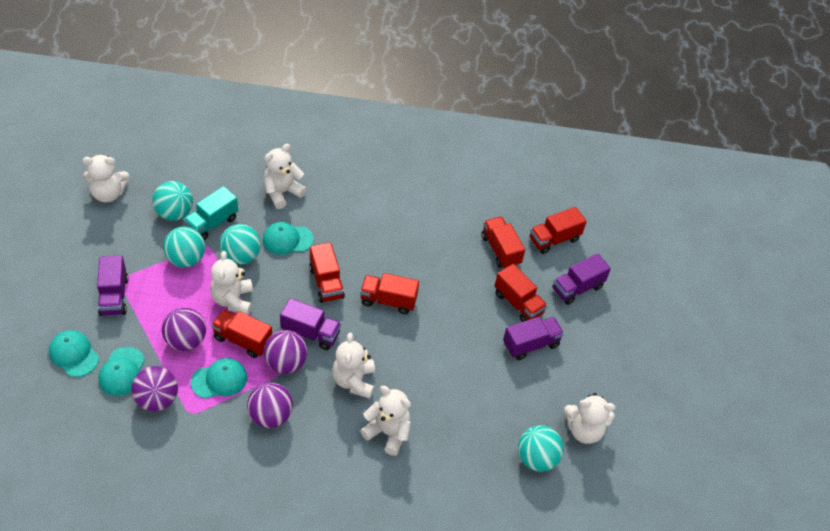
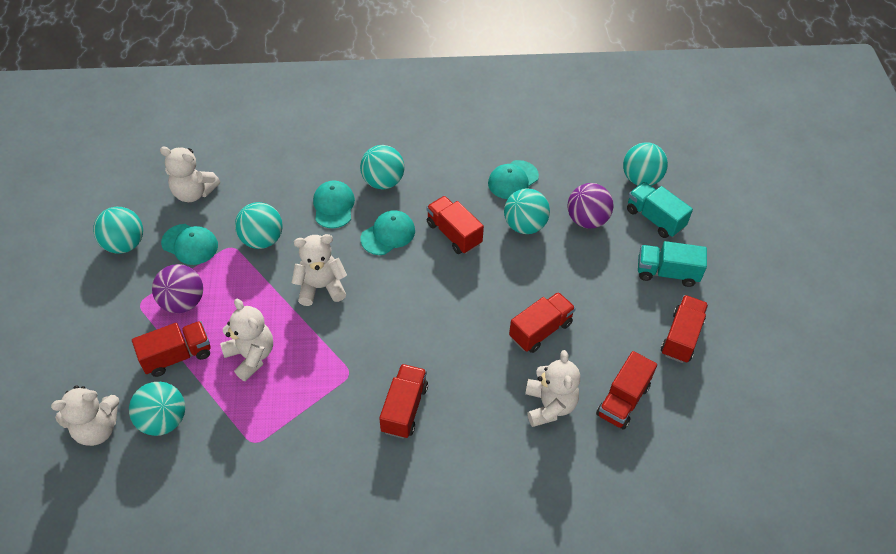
purple ball: [131,366,178,412] [162,308,206,351] [247,382,293,428] [264,330,308,374] = 4 -> [152,264,203,313] [568,183,614,229] = 2
purple truck: [97,256,129,316] [280,298,341,350] [503,317,564,360] [552,254,611,305] = 4 -> none = 0
turquoise ball: [152,181,193,221] [163,227,205,267] [219,224,261,265] [518,425,564,472] = 4 -> [93,207,143,254] [129,382,185,436] [235,202,283,249] [360,145,405,189] [504,188,550,234] [623,142,668,186] = 6
turquoise truck: [183,186,238,240] = 1 -> [627,182,693,238] [638,241,707,287] = 2
white teddy bear: [83,155,129,203] [210,251,253,315] [264,144,307,209] [332,333,375,399] [360,386,411,456] [564,393,615,444] = 6 -> [51,385,119,446] [160,146,220,202] [220,299,273,381] [292,234,347,306] [525,350,580,427] = 5

